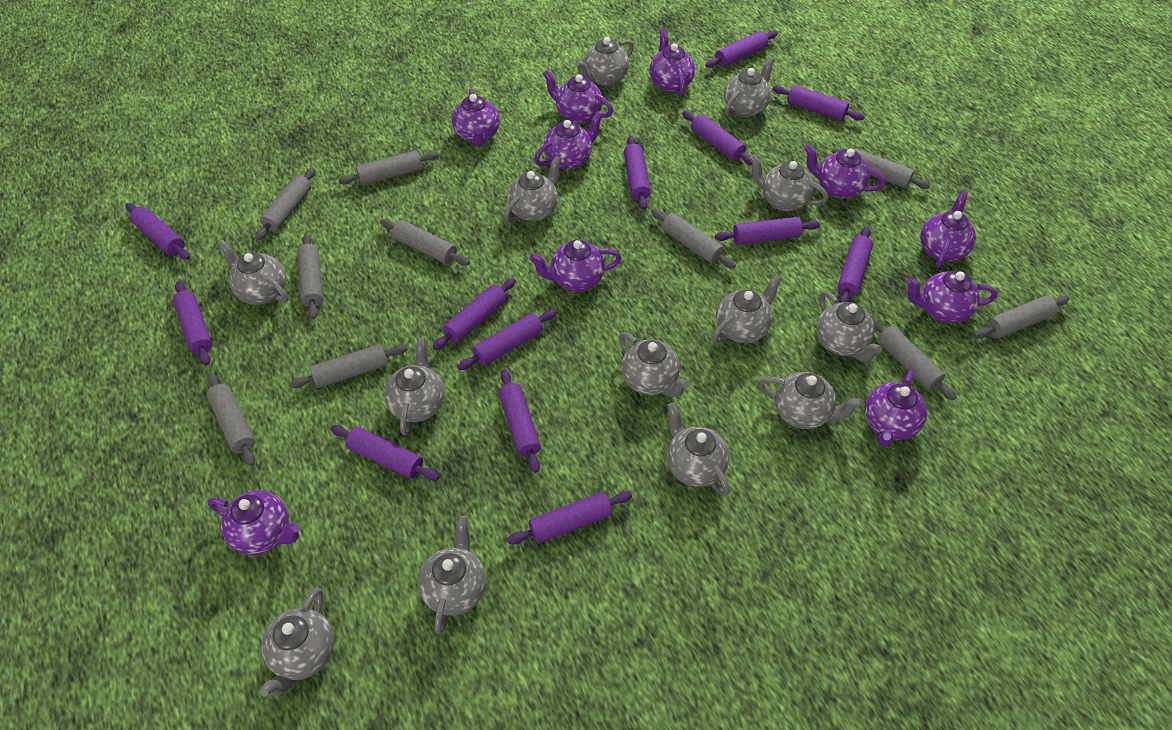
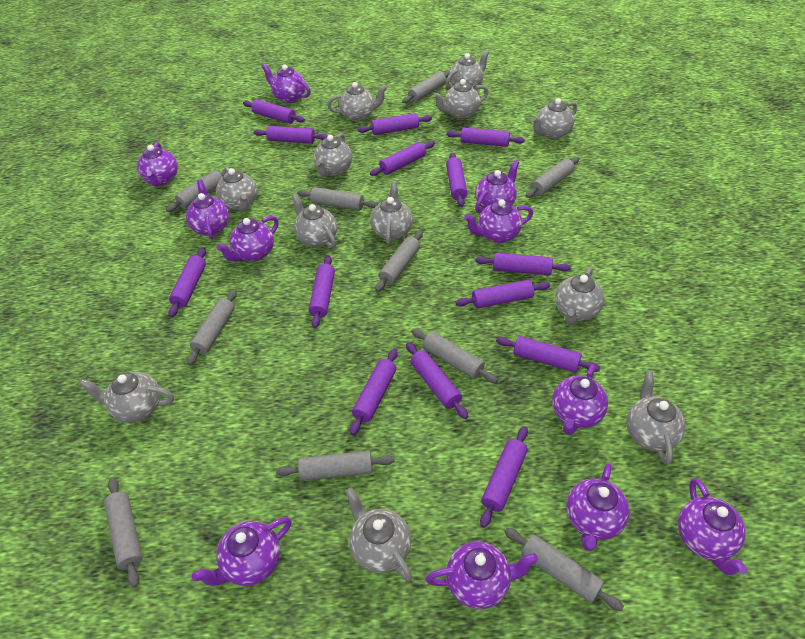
grey teapot: [218,240,288,305] [260,588,334,697] [384,338,444,435] [418,516,486,634] [504,156,561,223] [575,37,634,86] [619,332,689,397] [667,402,730,496] [712,274,782,343] [724,57,774,117] [749,154,828,211] [758,372,863,429] [816,291,882,362] = 13 -> [79,372,174,423] [216,166,257,211] [292,193,337,248] [313,133,352,177] [327,82,387,121] [345,487,412,582] [370,182,413,245] [433,79,489,119] [446,50,489,89] [532,98,577,139] [555,267,605,325] [626,371,686,465] = 12
purple rolling pin: [125,203,190,260] [173,281,212,365] [331,425,439,481] [433,278,516,350] [458,309,557,370] [499,369,541,473] [507,491,632,544] [624,136,651,210] [682,111,752,165] [705,31,777,68] [715,217,820,245] [772,85,865,121] [837,227,873,303] = 13 -> [168,248,206,317] [243,99,305,124] [254,126,328,144] [309,255,335,328] [350,349,398,435] [358,113,432,135] [370,141,435,176] [406,342,468,419] [446,153,467,207] [447,127,525,147] [455,280,550,309] [475,253,571,275] [480,426,528,528] [496,336,601,372] = 14
purple teapot: [208,490,300,555] [452,89,500,146] [529,240,621,292] [534,111,603,170] [543,70,613,124] [650,29,695,95] [804,145,886,199] [864,370,927,447] [906,270,997,323] [920,191,976,268] = 10 -> [137,142,178,187] [186,179,229,240] [192,517,292,586] [217,216,278,261] [261,63,311,103] [426,541,538,609] [464,199,534,243] [475,160,519,213] [552,365,608,435] [566,463,630,551] [678,478,747,575] = 11

